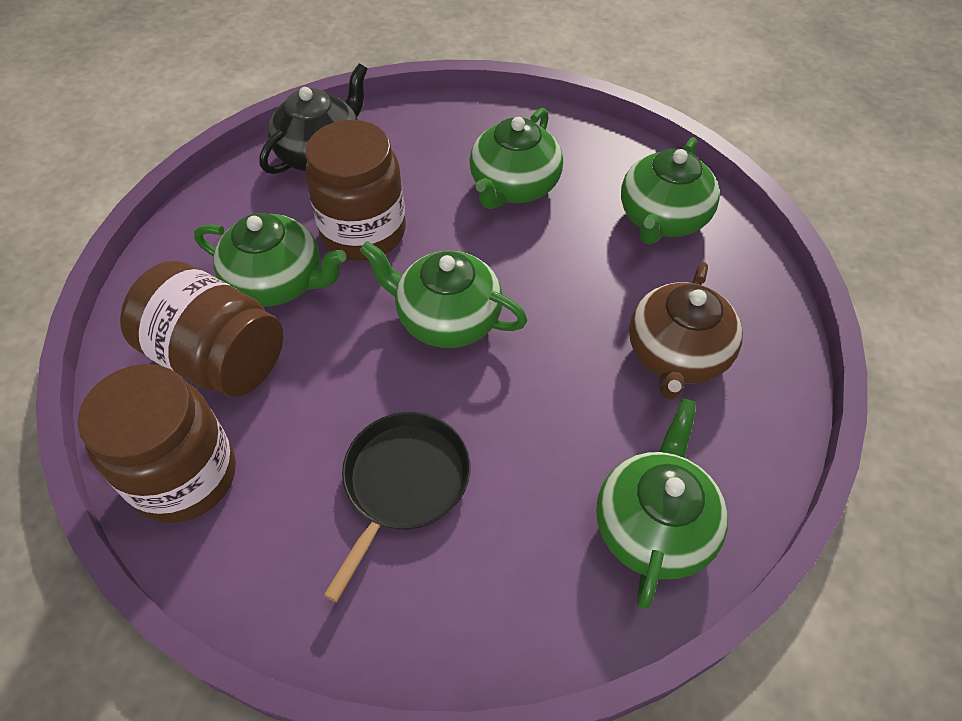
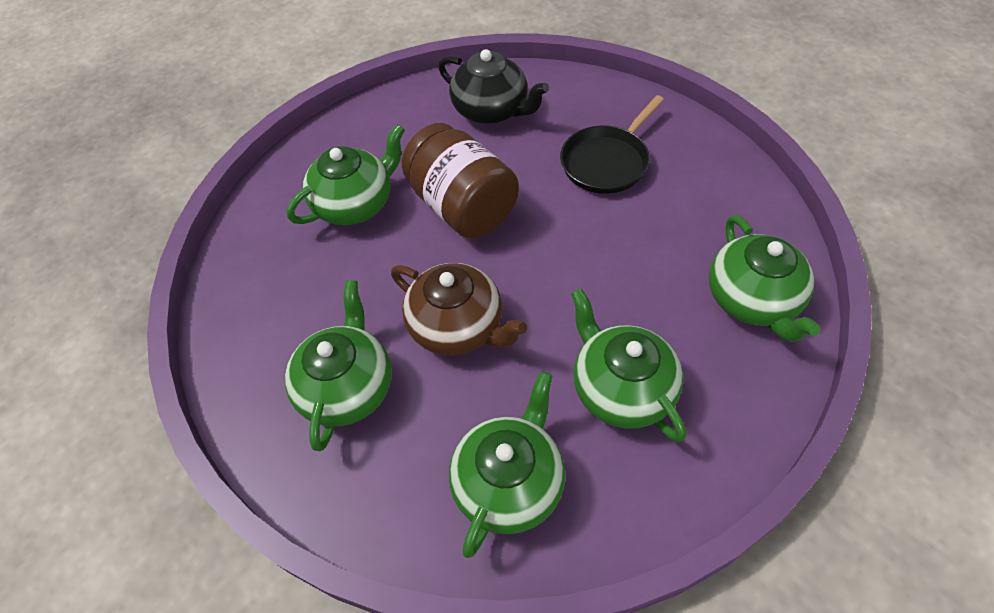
brown jar: [78,364,236,523] [120,261,283,397] [305,120,406,261] = 3 -> [402,123,519,238] = 1

